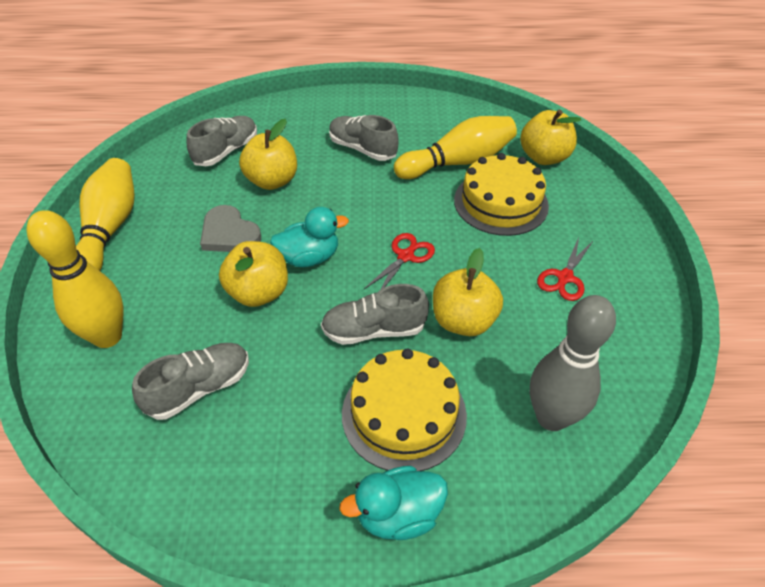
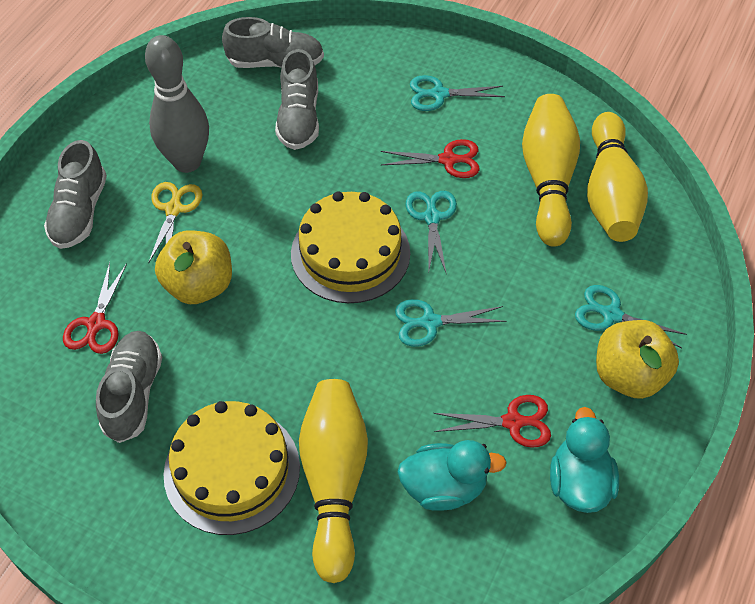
grey heart: [200,205,261,252] = 1 -> none = 0
red scissors: [364,233,435,290] [537,237,594,301] = 2 -> [63,262,127,354] [381,139,480,178] [433,395,551,448] = 3
turquoise scissors: none = 0 -> [395,299,506,347] [406,191,457,272] [410,75,505,111] [575,285,687,348] = 4
yellow apple: [219,241,288,307] [239,119,297,190] [433,248,503,336] [520,110,581,165] = 4 -> [155,230,232,304] [596,320,679,399] = 2
yellow scissors: none = 0 -> [148,182,202,264] = 1

